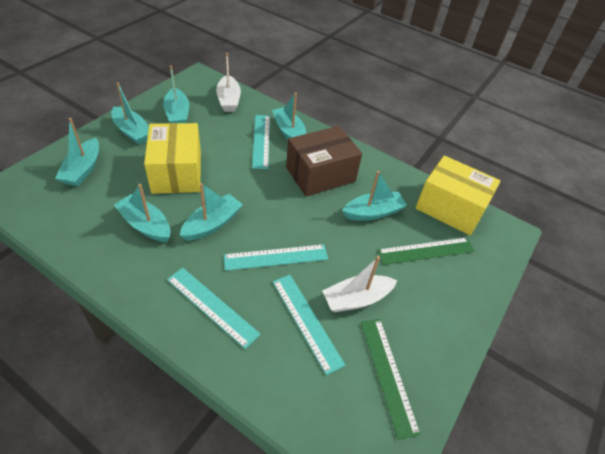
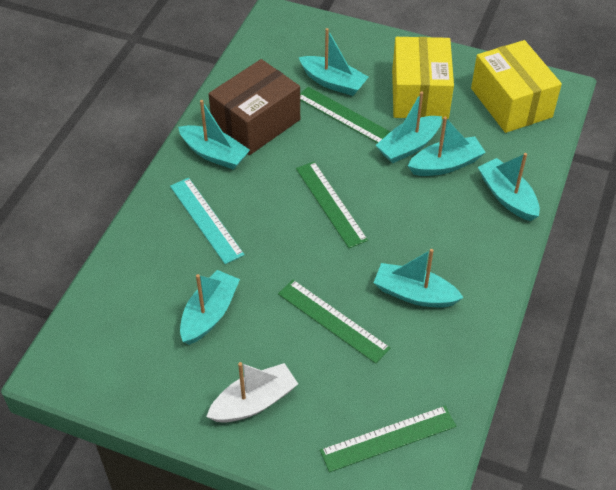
green ruler: [360,319,421,440] [377,237,475,265] = 2 -> [278,280,391,364] [296,161,368,248] [300,87,390,143] [320,406,456,472] = 4
turquoise ruler: [167,268,260,349] [223,244,328,271] [252,115,270,169] [273,275,346,375] = 4 -> [170,178,245,264] = 1
white boat: [216,53,241,112] [322,256,397,312] = 2 -> [206,362,298,423] = 1

